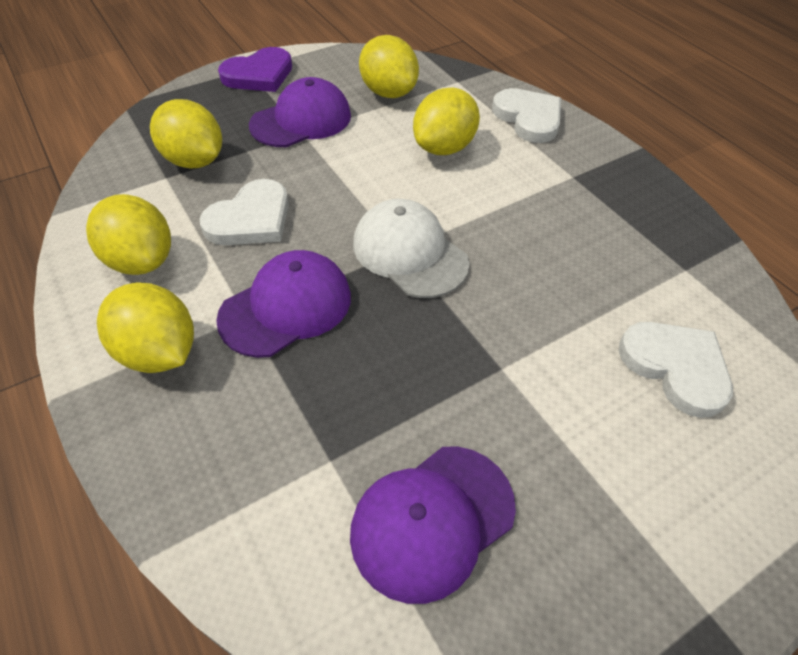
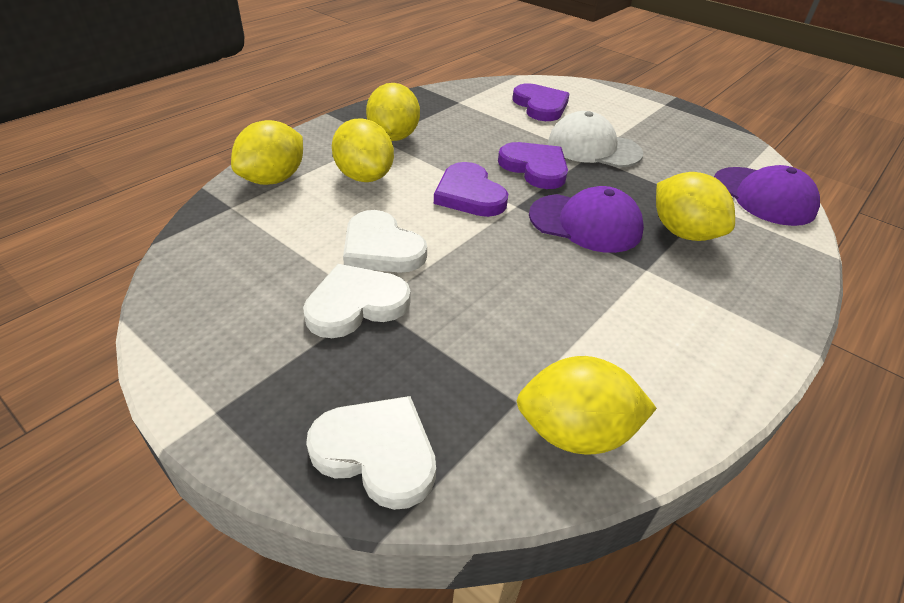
purple cap: [216,250,351,358] [249,77,351,147] [350,446,516,604] = 3 -> [529,186,644,253] [714,165,820,226] = 2
purple heart: [218,47,292,92] = 1 -> [434,162,508,217] [498,142,568,189] [512,83,569,121] = 3

